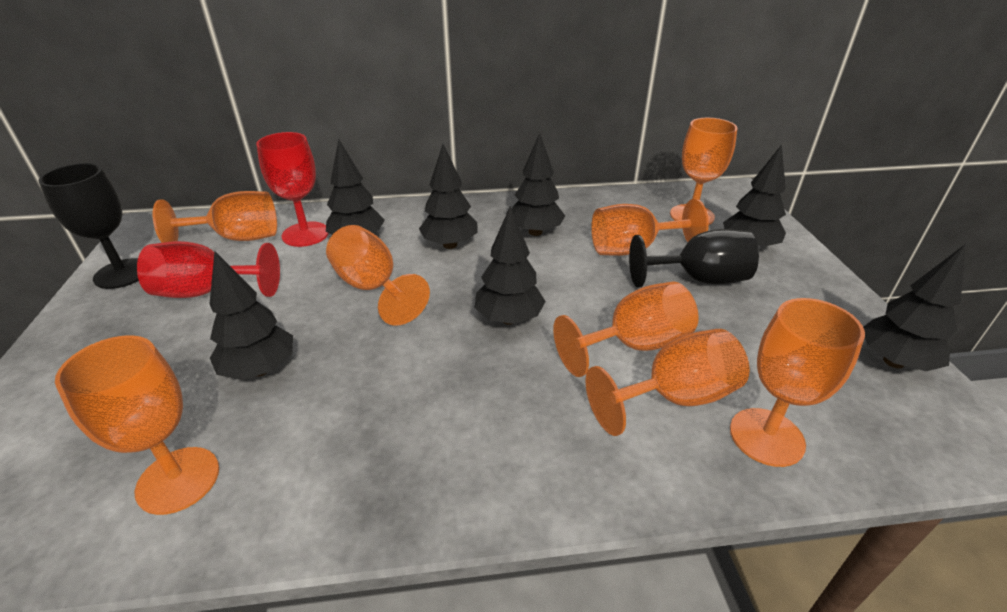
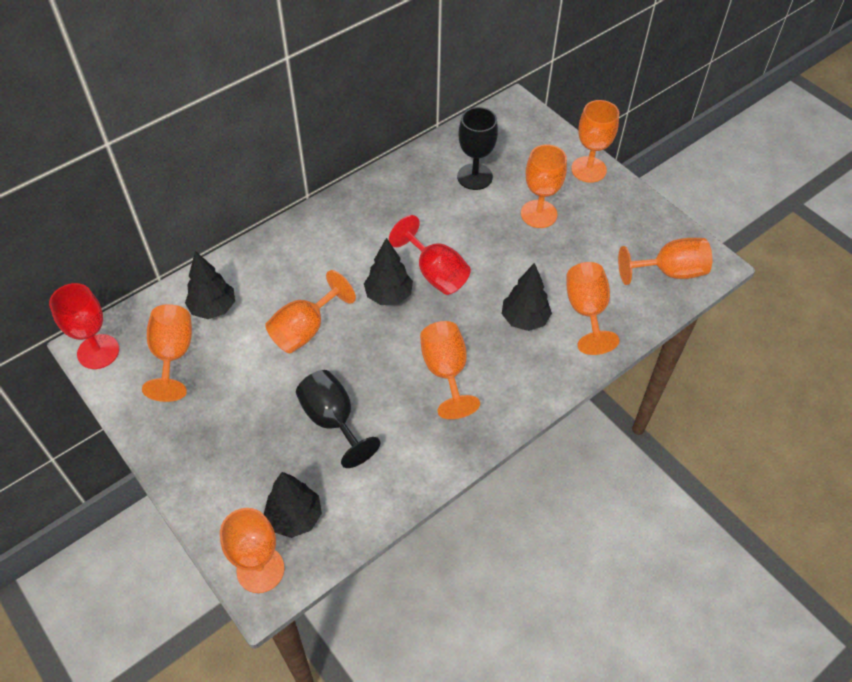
black tree: [210,252,293,380] [326,139,385,235] [419,144,477,249] [475,206,546,325] [511,133,565,236] [723,145,786,246] [863,244,966,371] = 7 -> [185,251,235,319] [264,472,322,538] [364,238,413,305] [502,263,552,331] = 4

